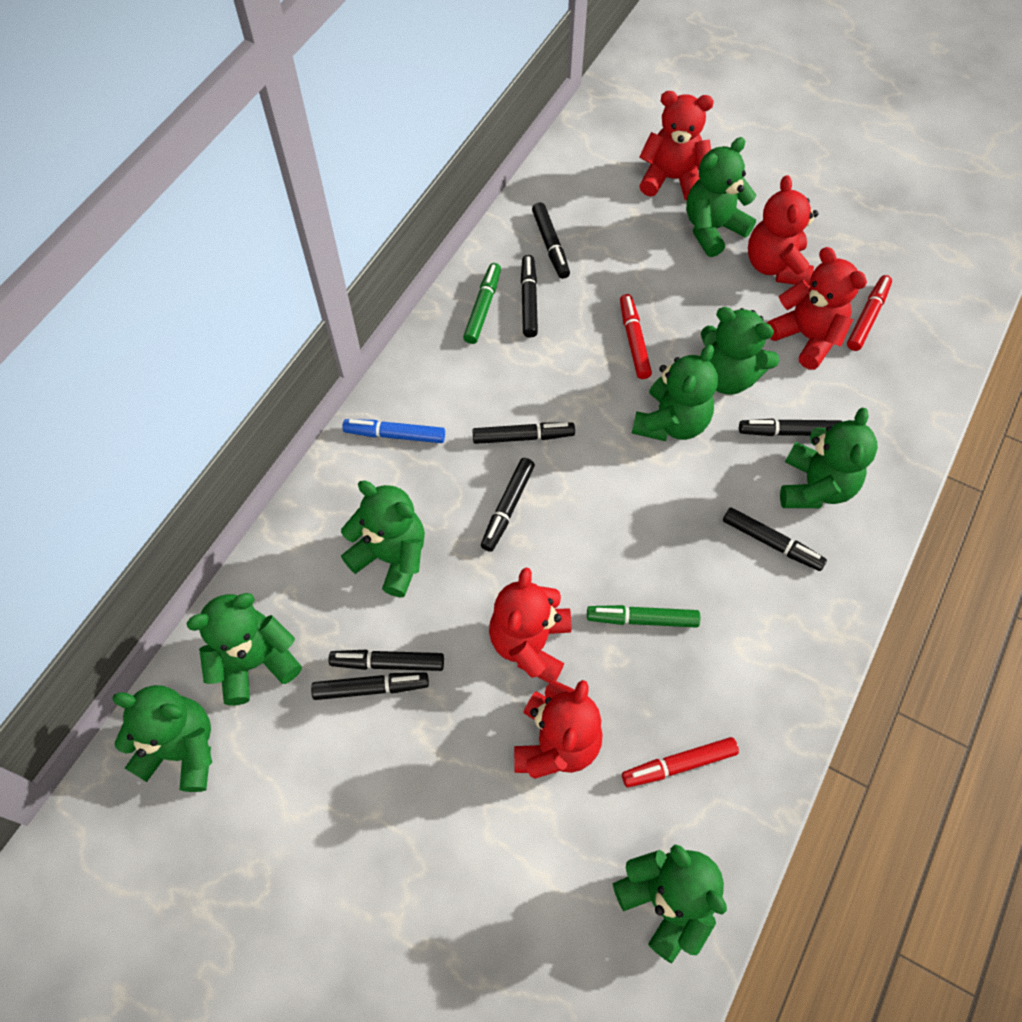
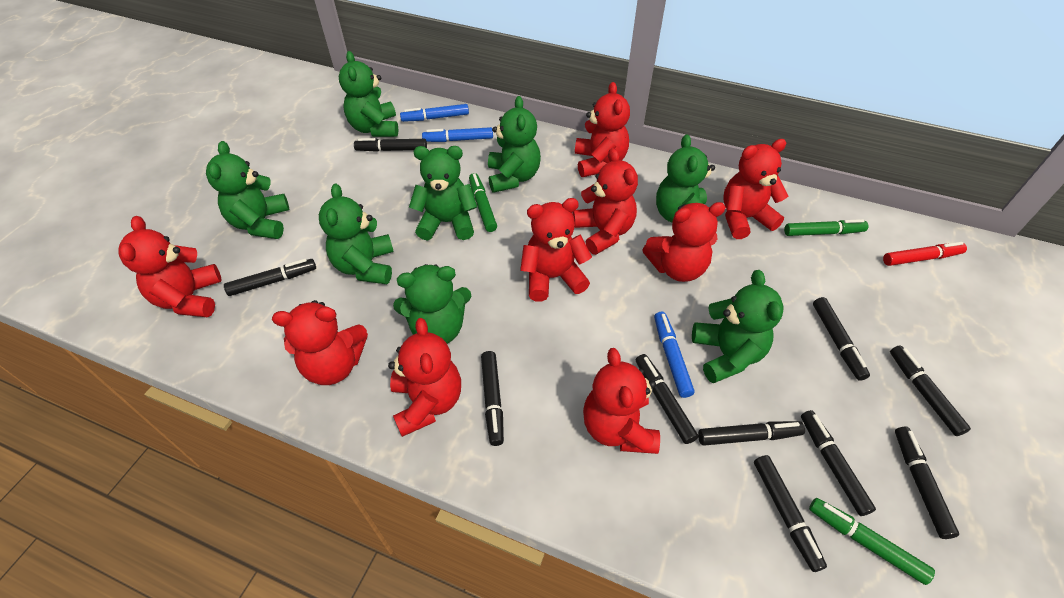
black marker: [311,672,429,700] [328,650,444,671] [472,422,575,444] [481,458,535,552] [521,255,538,338] [532,202,570,279] [723,507,827,571] [739,419,842,436] = 8 -> [224,259,316,296] [354,138,427,152] [481,351,504,446] [636,354,698,444] [698,421,805,446] [754,455,827,572] [801,410,876,516] [813,297,870,381] [890,345,971,436] [895,427,959,539] = 10
blue marker: [342,419,445,443] = 1 -> [400,104,469,122] [422,127,493,142] [654,312,695,398] = 3
green marker: [463,263,501,344] [587,605,700,628] = 2 -> [469,173,497,232] [784,219,869,236] [809,498,935,585] = 3
red marker: [620,294,652,379] [622,737,739,787] [847,275,892,351] = 3 -> [883,242,967,266] = 1
red teddy bear: [489,567,571,683] [514,680,603,779] [639,91,714,201] [748,175,819,285] [767,247,867,370] = 5 -> [119,216,222,317] [272,300,368,385] [388,318,461,437] [520,198,592,302] [573,148,638,255] [575,82,630,177] [583,348,660,454] [643,202,726,282] [724,139,788,239] = 9

